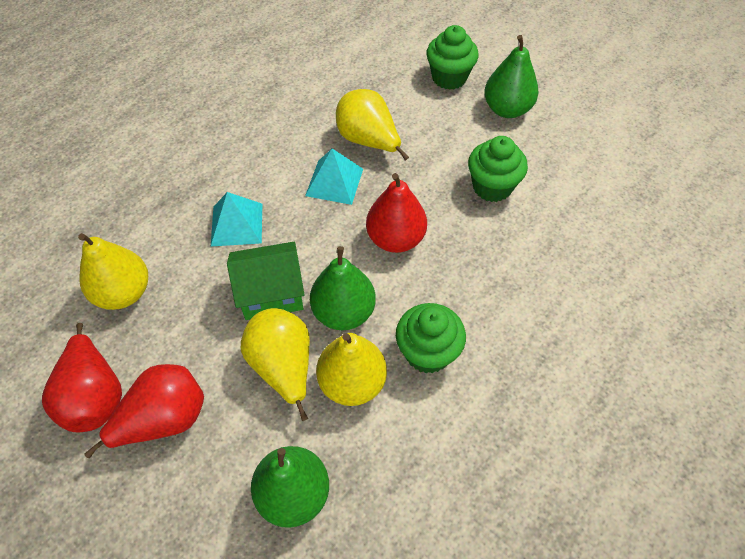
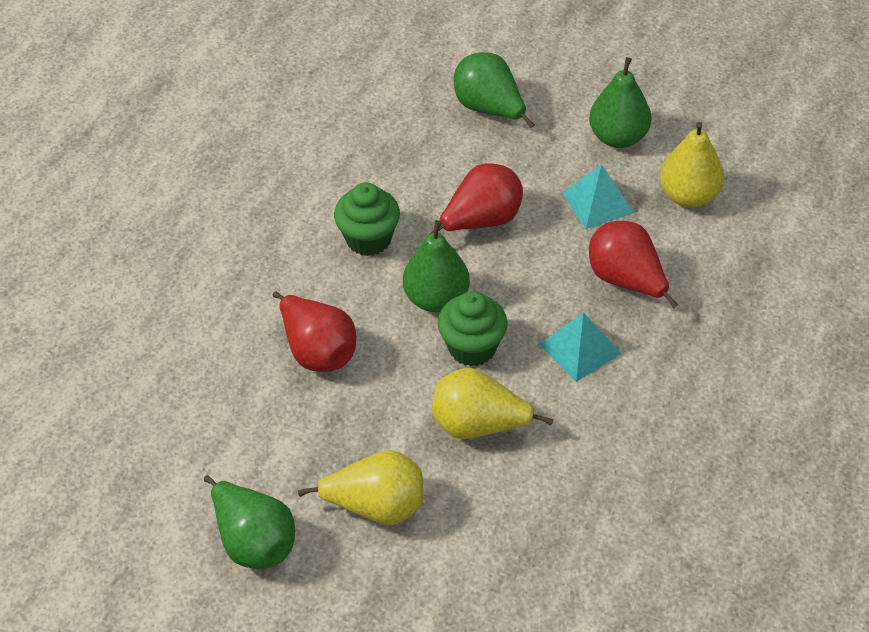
green cupcake: [396,303,466,373] [426,25,479,90] [468,136,528,202] = 3 -> [334,182,400,256] [438,291,508,366] = 2
green house: [227,242,305,320] = 1 -> none = 0
green pear: [251,446,329,528] [310,246,376,330] [484,35,538,118] = 3 -> [204,475,295,569] [403,220,470,312] [454,52,535,128] [589,57,651,148] = 4
yellow pear: [78,233,148,310] [241,308,310,421] [316,333,387,406] [336,89,409,160] = 4 -> [298,450,423,525] [432,368,553,439] [660,122,724,208] = 3

